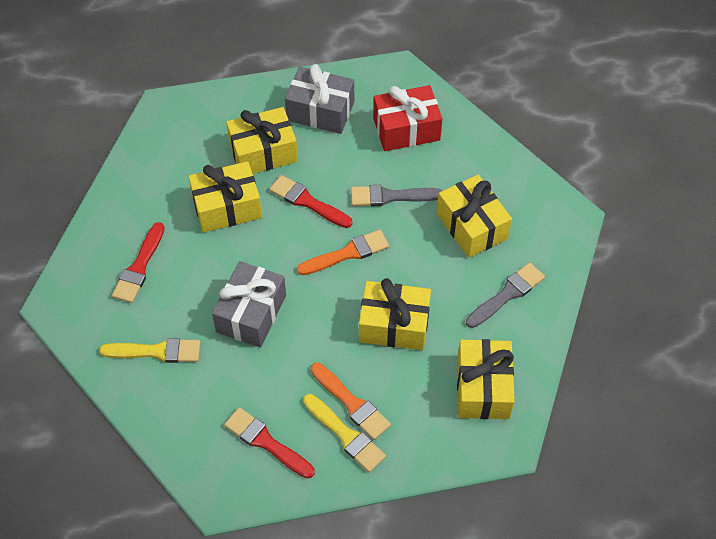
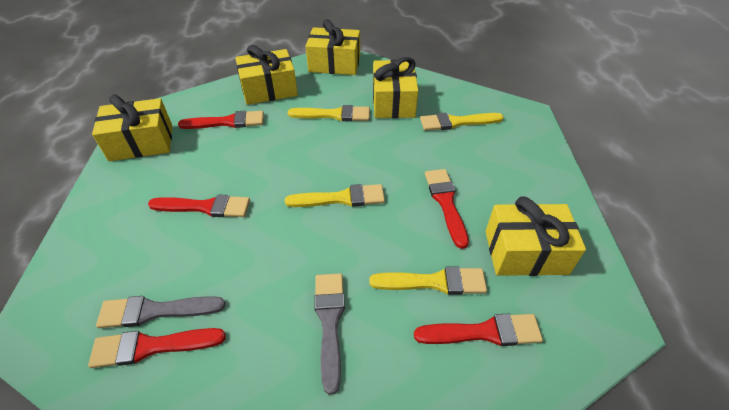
grey gift: [212,261,286,348] [285,64,354,134] = 2 -> none = 0
orange brush: [297,230,389,275] [311,363,391,440] = 2 -> none = 0
red brush: [112,222,165,303] [224,407,315,479] [269,175,352,228] = 3 -> [88,328,226,368] [148,194,250,217] [178,111,264,129] [414,314,543,346] [425,169,469,249] = 5
red gift: [373,85,442,151] = 1 -> none = 0
yellow brush: [99,338,201,363] [303,394,386,472] = 2 -> [285,184,385,207] [288,105,370,122] [369,267,487,295] [420,113,504,131] = 4

